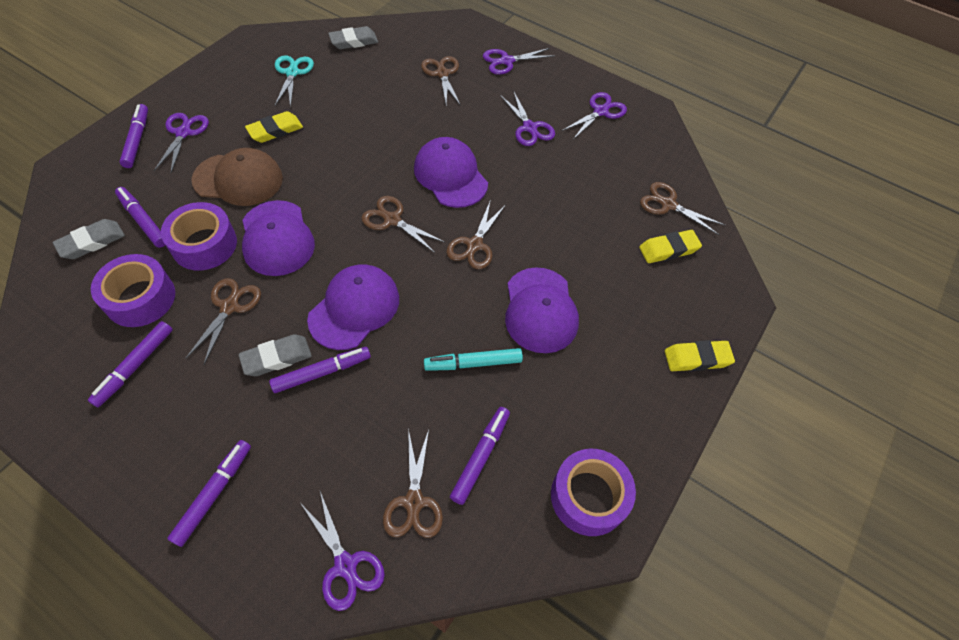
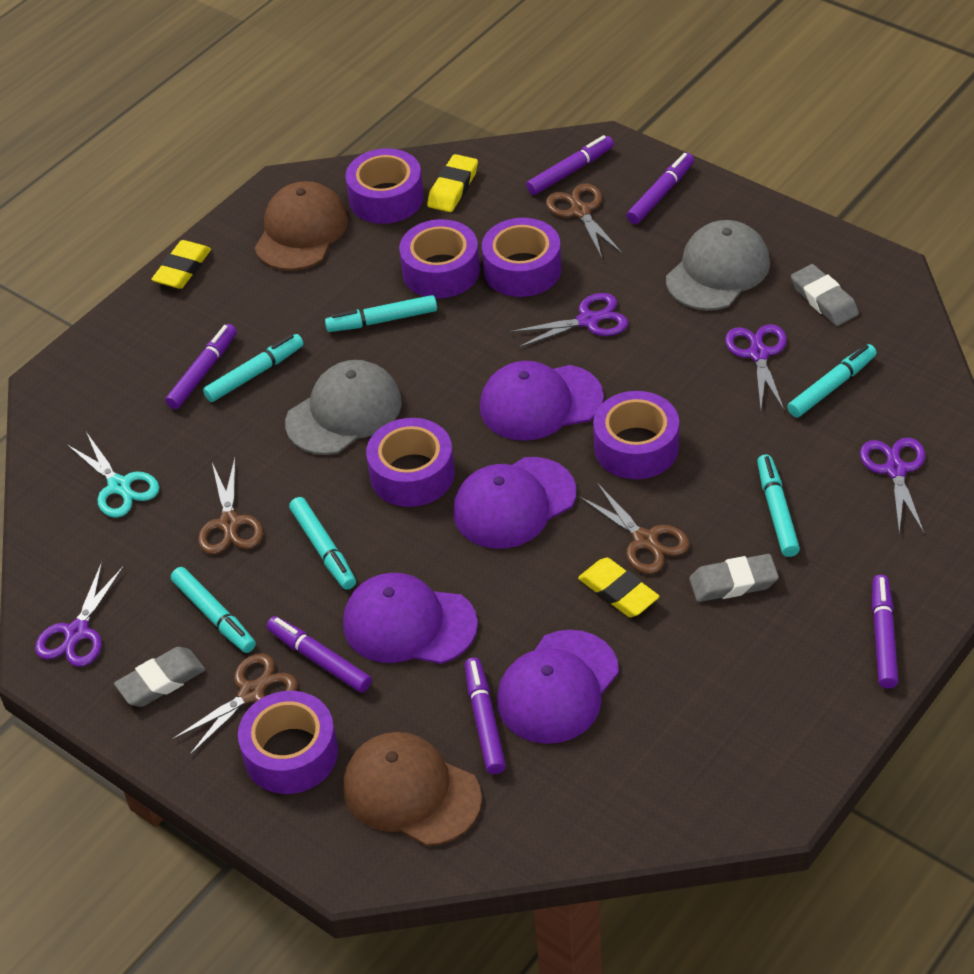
brown cap: [191,148,283,206] = 1 -> [255,181,348,271] [343,732,482,846] = 2
brown scissors: [185,278,261,364] [362,196,445,253] [383,429,443,538] [421,56,461,106] [446,202,505,269] [640,182,725,235] = 6 -> [172,653,298,756] [198,458,263,555] [546,184,622,258] [579,483,689,574] = 4
grey cap: none = 0 -> [285,360,402,455] [666,220,770,310] = 2
purple scissors: [154,113,209,172] [301,491,385,611] [483,48,555,75] [500,92,555,146] [562,92,627,139] = 5 -> [35,562,124,667] [510,293,628,348] [725,324,787,410] [860,438,925,533] = 4
purple tape: [91,254,175,327] [161,202,237,270] [551,449,636,536] = 3 -> [238,691,338,794] [346,148,424,224] [366,418,454,507] [399,219,480,298] [482,218,561,297] [593,391,679,479] = 6
turquoise marker: [424,348,523,371] = 1 -> [171,567,256,653] [203,334,304,402] [289,497,356,590] [325,295,437,332] [757,454,800,557] [787,344,876,417] = 6

